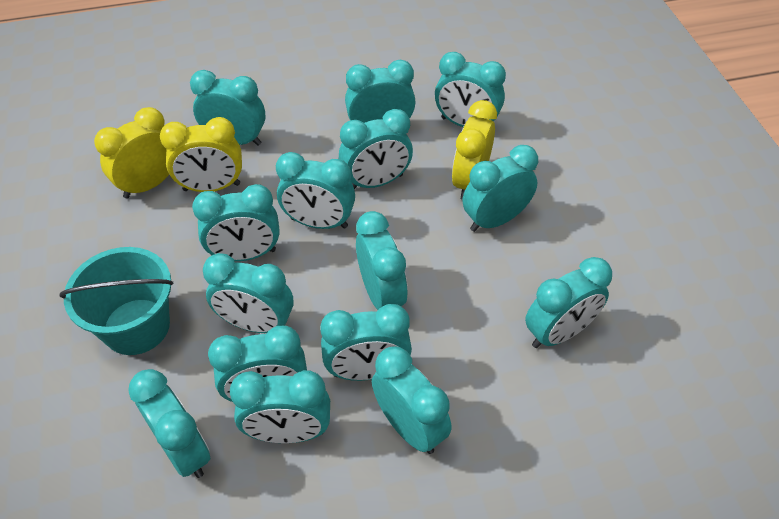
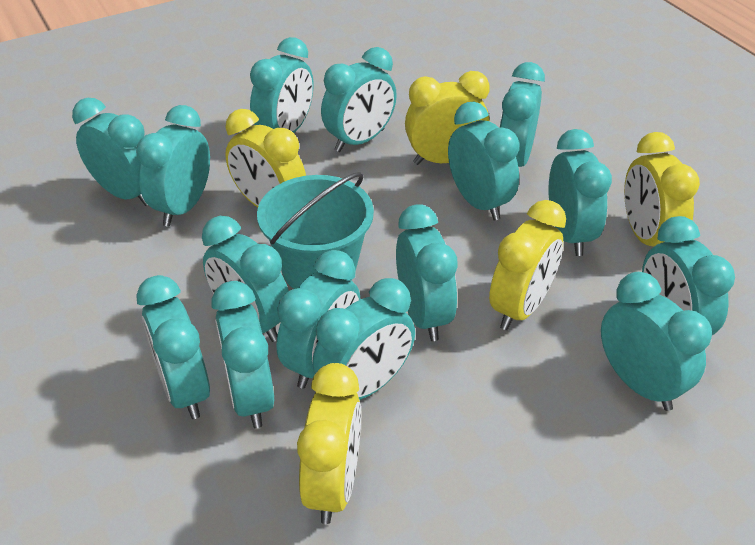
yellow clock: [94,107,169,198] [160,117,242,192] [452,100,497,200] = 3 -> [225,109,306,207] [297,363,361,524] [405,71,490,165] [489,200,566,330] [624,132,700,246] = 5

